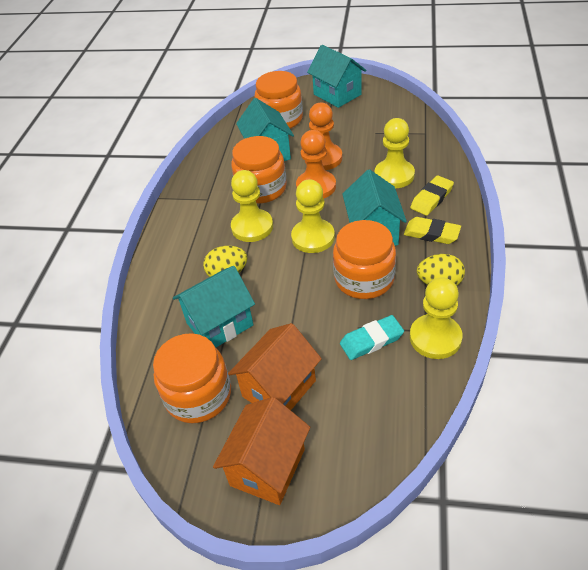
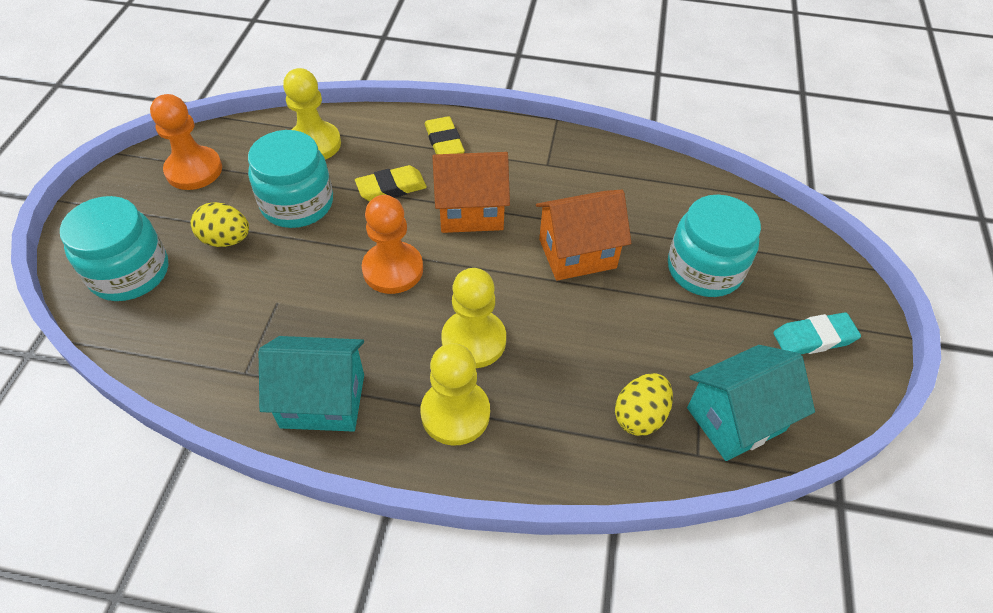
orange jar: [153,333,231,423] [231,136,287,204] [254,71,303,129] [333,220,396,299] = 4 -> none = 0
turquoise house: [173,266,255,347] [236,98,294,161] [307,45,366,108] [342,169,407,246] = 4 -> [259,336,364,432] [687,345,815,461] = 2
turquoise jar: none = 0 -> [60,196,168,301] [248,130,333,228] [668,195,761,297] = 3
yellow pawn: [231,170,273,242] [291,179,335,253] [374,118,415,188] [410,277,462,359] = 4 -> [283,68,341,160] [420,343,490,445] [441,268,506,368] = 3

